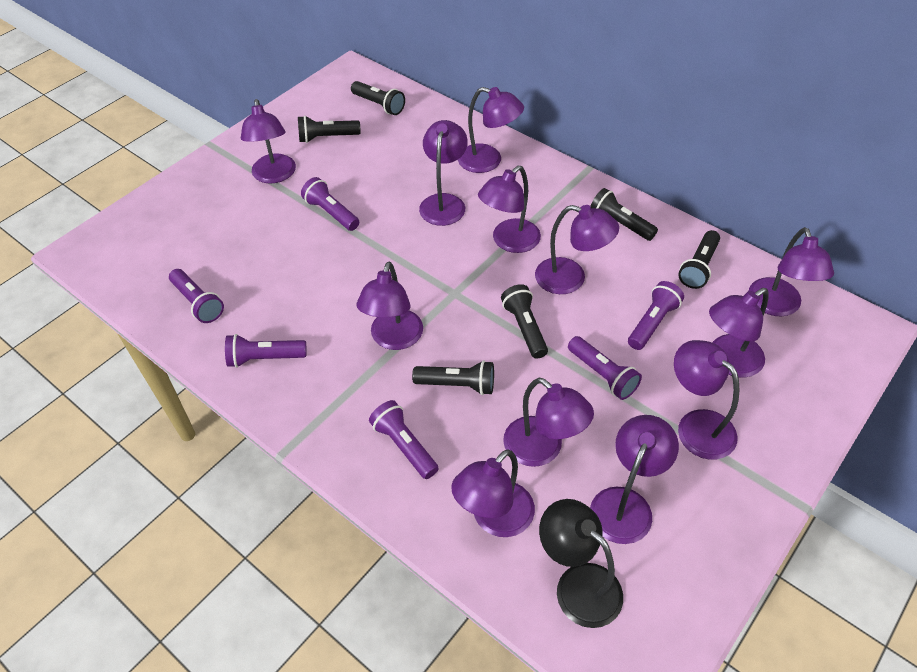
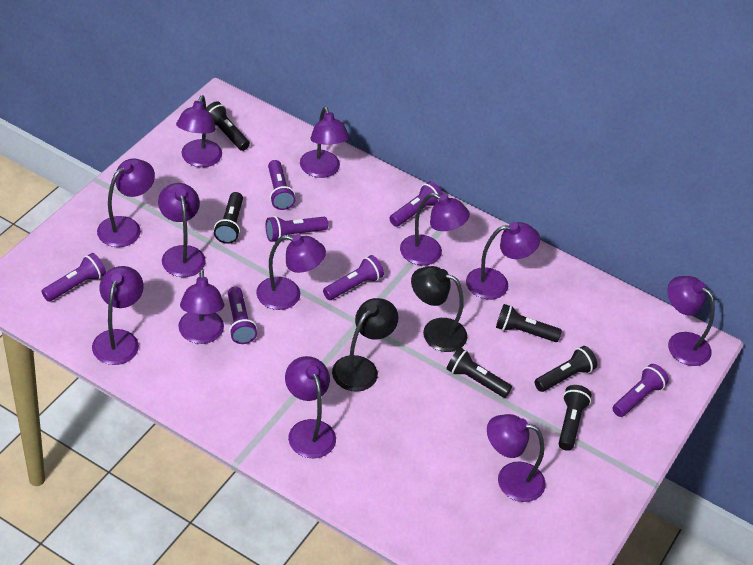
black lamp: [539,499,623,628] = 1 -> [332,298,399,392] [411,266,467,352] = 2
purple flashlight: [169,269,224,323] [225,334,307,368] [301,177,359,231] [369,400,439,479] [568,336,642,400] [628,281,684,350] = 6 -> [41,253,106,302] [228,287,257,344] [266,216,328,242] [268,160,295,210] [323,255,384,300] [389,181,443,227] [612,364,669,417] = 7

